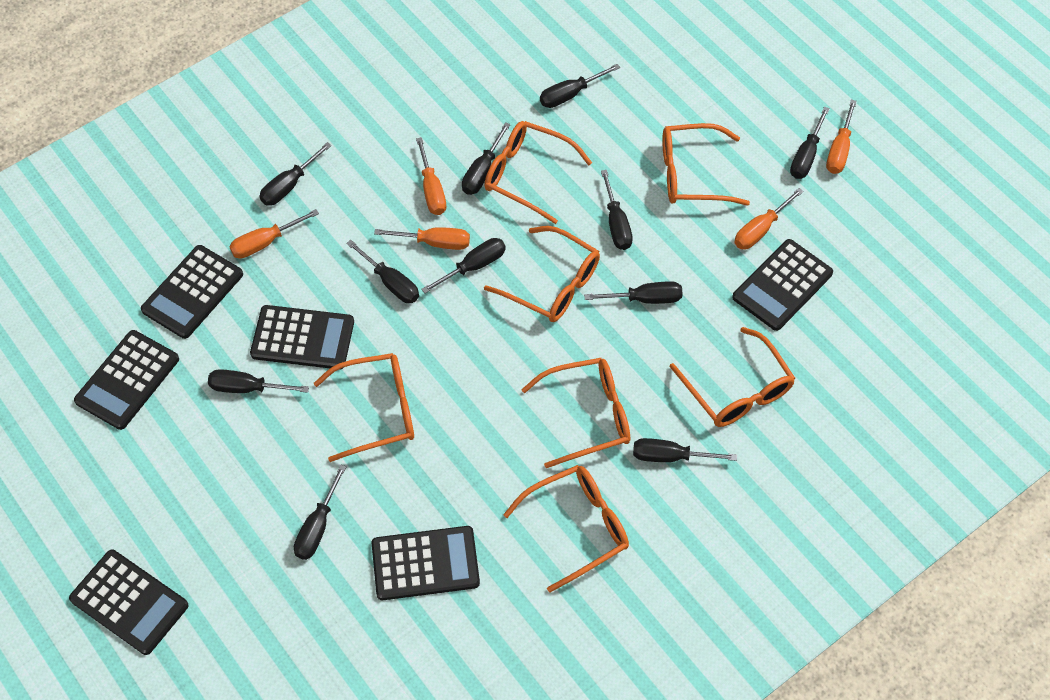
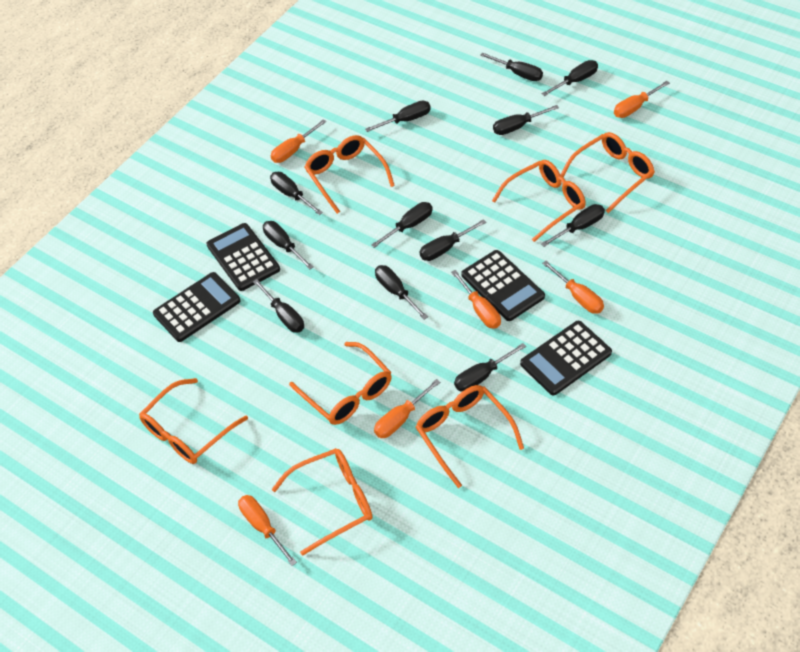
black calculator: [69,550,188,655] [74,330,179,430] [141,245,243,339] [250,305,354,370] [372,526,480,600] [732,239,833,331] = 6 -> [153,272,240,342] [206,223,280,291] [461,250,545,321] [520,321,612,395] = 4
black screwdriver: [208,369,309,393] [259,142,332,206] [294,464,346,560] [346,240,419,303] [421,238,506,293] [462,122,511,195] [540,64,620,108] [584,281,683,304] [601,170,633,250] [633,438,737,462] [790,107,830,179] = 11 -> [253,279,304,333] [263,221,313,270] [270,172,323,215] [365,101,431,132] [371,202,433,248] [375,265,428,320] [420,219,487,261] [454,343,526,391] [480,53,543,81] [493,105,559,135] [541,60,598,96] [541,204,605,247] = 12
orange screwdriver: [229,209,319,259] [374,227,470,250] [416,137,446,215] [734,188,804,249] [826,100,857,174] = 5 -> [238,495,297,566] [271,119,327,163] [374,379,440,438] [451,270,501,329] [542,261,604,314] [614,81,670,118] = 6

